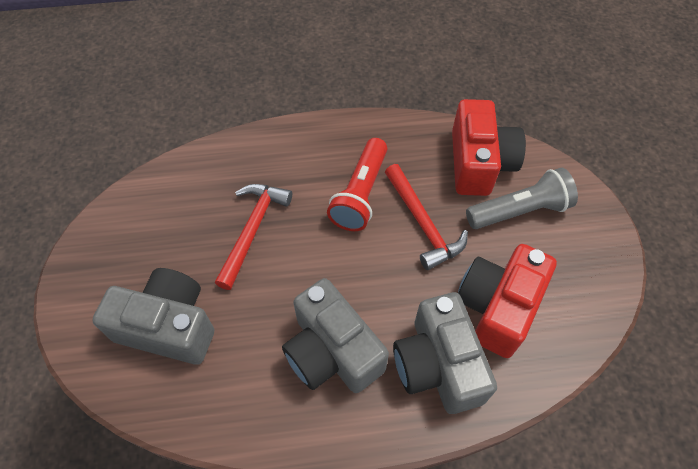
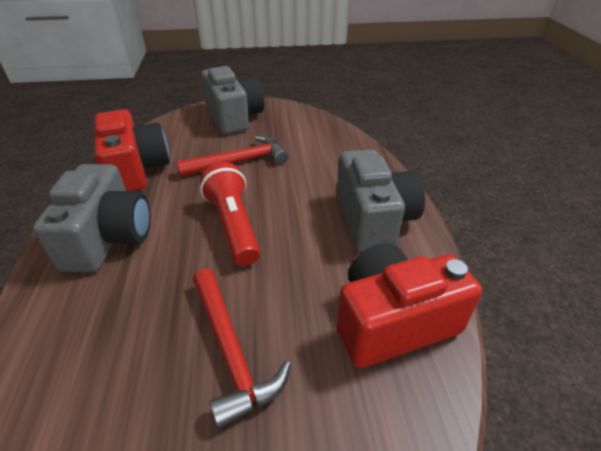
grey flashlight: [466,168,578,229] = 1 -> none = 0

